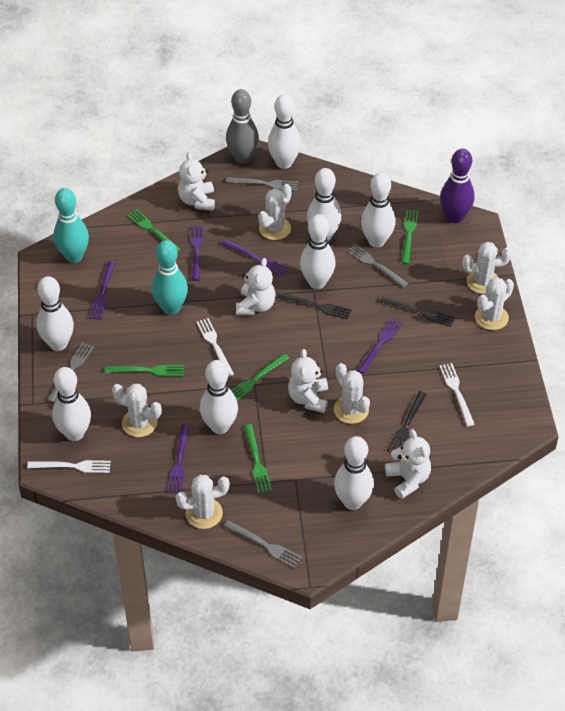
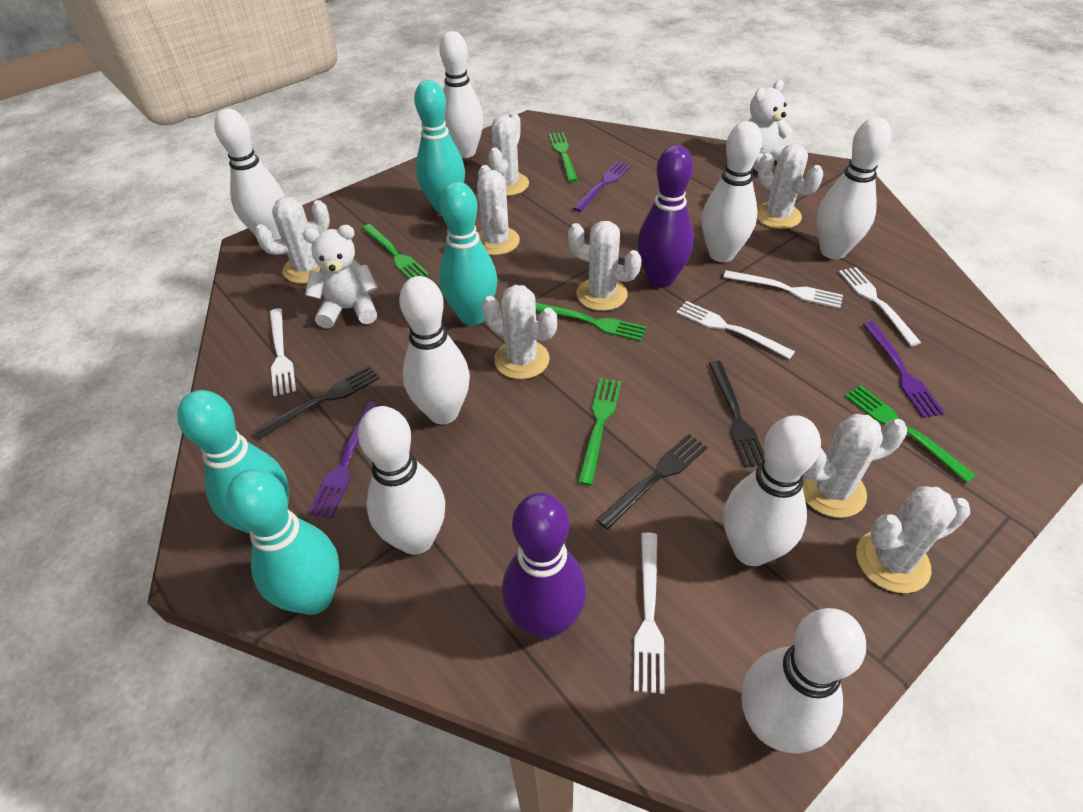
grey bowling pin: [226,89,259,164] = 1 -> none = 0
grey fork: [47,342,94,403] [224,520,302,568] [226,177,298,191] [346,244,409,288] = 4 -> none = 0
purple bowling pin: [440,149,475,223] = 1 -> [502,493,586,639] [637,145,694,288] = 2
purple fork: [89,261,116,320] [167,424,189,494] [191,226,204,281] [222,240,289,276] [357,318,403,374] = 5 -> [308,402,379,518] [572,161,631,212] [862,321,945,418] = 3
turquoise bowling pin: [53,188,89,263] [152,240,188,315] = 2 -> [177,390,289,534] [226,469,339,615] [414,80,465,213] [439,181,498,325] = 4
white cactus: [112,384,162,437] [176,475,230,529] [258,184,292,240] [334,363,370,424] [462,242,512,294] [475,277,514,330] = 6 -> [255,197,330,284] [477,165,520,255] [482,285,557,379] [488,112,529,196] [568,221,642,311] [757,144,823,229] [803,414,907,518] [856,486,971,593] = 8
white fork: [27,460,111,473] [197,318,234,377] [439,363,475,427] = 3 -> [270,308,296,396] [634,532,665,694] [676,301,795,359] [723,270,843,309] [839,267,921,346] = 5
white teddy bear: [178,152,215,211] [236,258,276,315] [288,349,328,413] [385,429,431,499] = 4 -> [303,225,378,329] [748,80,793,172] = 2

